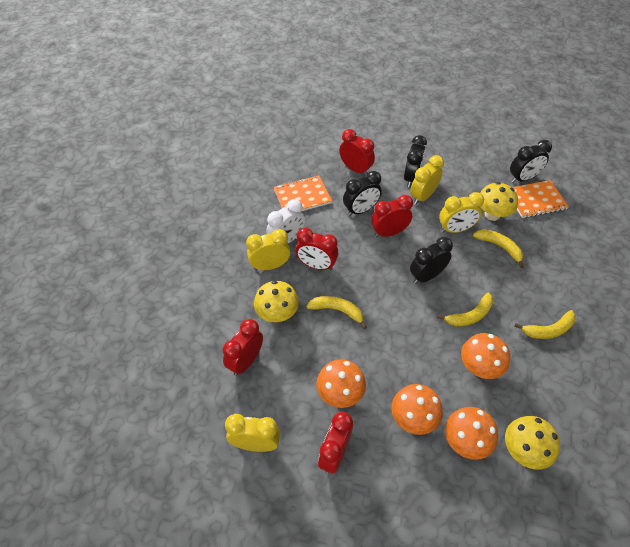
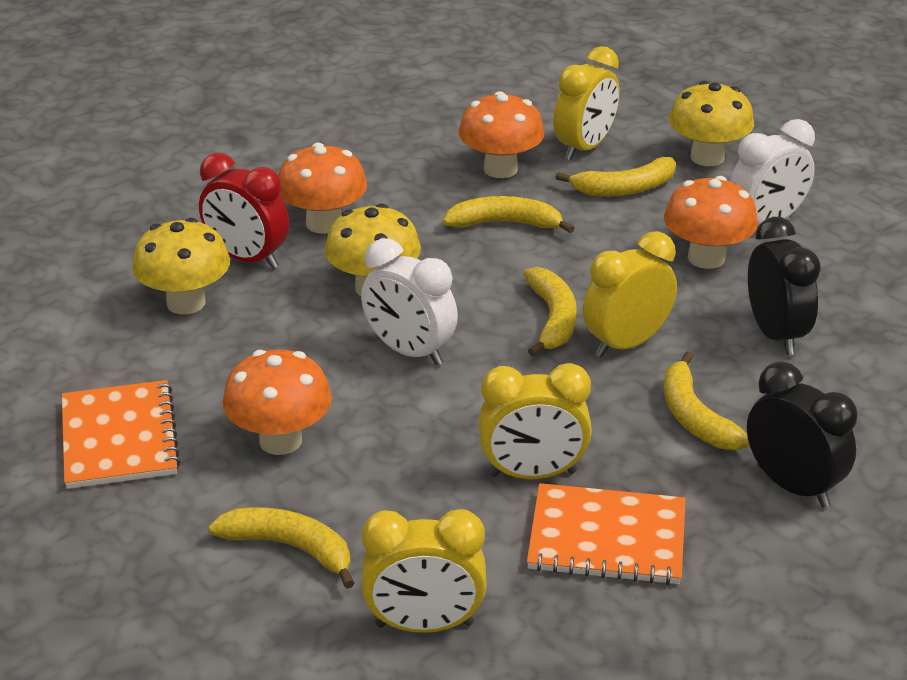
black clock: [343,171,382,216] [404,135,427,187] [410,237,453,284] [510,140,552,183] = 4 -> [747,361,857,508] [748,217,821,355] = 2
red clock: [222,319,263,376] [295,228,338,271] [318,412,353,474] [339,129,375,176] [371,195,413,237] = 5 -> [199,153,289,269] = 1
white clock: [266,199,305,244] = 1 -> [361,238,458,366] [730,119,815,225] = 2
yellow banana: [306,296,367,329] [437,292,493,326] [473,229,524,268] [514,310,576,339] = 4 -> [208,507,354,589] [443,196,575,233] [523,267,577,356] [555,157,676,196] [664,351,750,450] = 5

